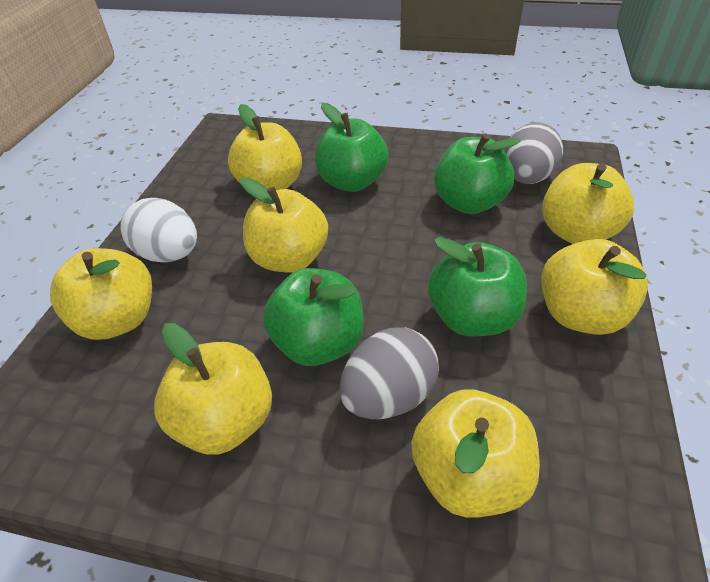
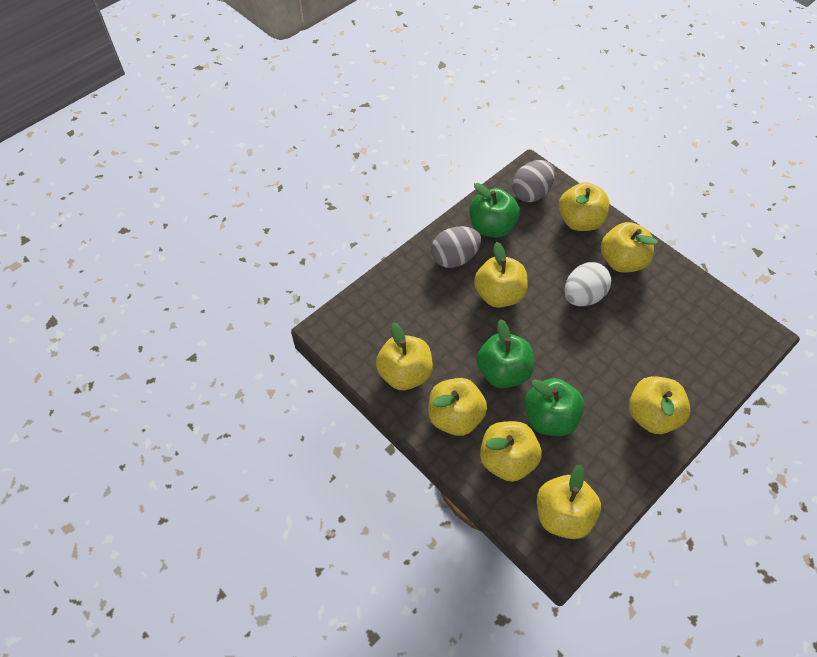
green apple: [263,268,364,366] [315,103,388,192] [428,237,527,337] [434,133,521,214] = 4 -> [469,183,520,238] [477,319,533,388] [524,378,584,436] = 3
yellow apple: [50,248,152,340] [154,323,272,455] [228,104,302,190] [240,177,328,273] [411,390,540,518] [541,239,648,335] [542,163,634,244] = 7 -> [376,322,433,390] [428,378,487,436] [474,242,527,308] [480,421,541,482] [537,464,601,539] [559,182,609,231] [601,222,658,273] [629,376,691,434] = 8

